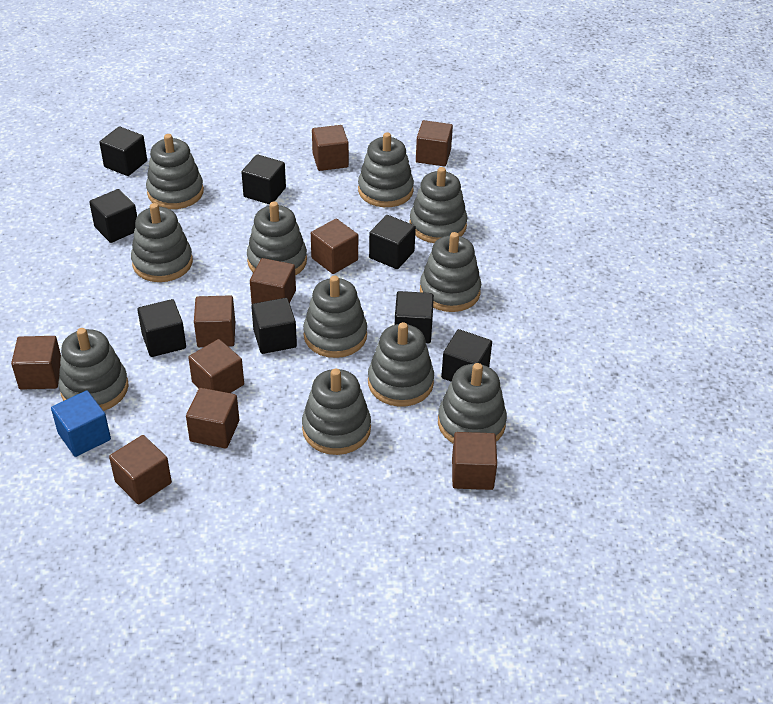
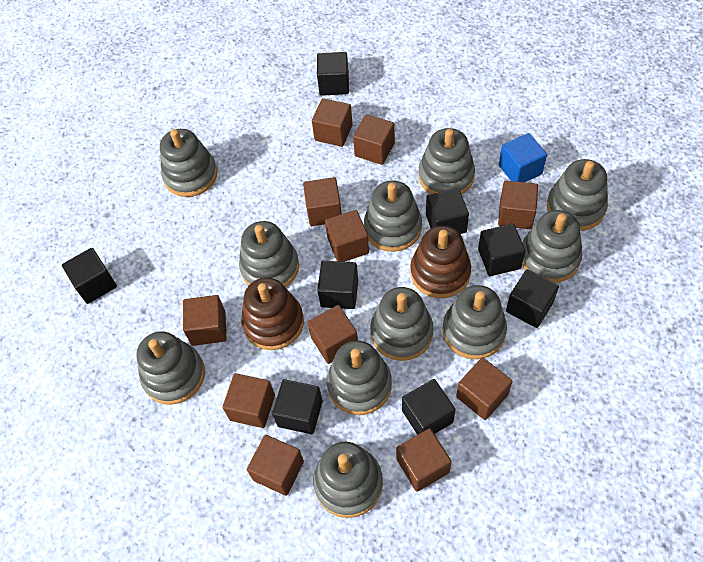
brown cube: [11,336,61,390] [109,435,172,504] [186,388,239,449] [188,339,244,393] [194,295,235,347] [250,258,296,304] [311,219,358,274] [312,125,349,171] [416,120,453,166] [452,432,497,490] = 10 -> [183,295,226,346] [222,373,275,428] [247,435,304,496] [303,177,342,226] [307,305,358,364] [312,98,353,147] [325,210,369,262] [353,114,395,165] [396,428,452,492] [456,357,513,420] [498,180,538,229] = 11
brown stacking toy: none = 0 -> [241,277,304,350] [410,226,471,298] = 2

